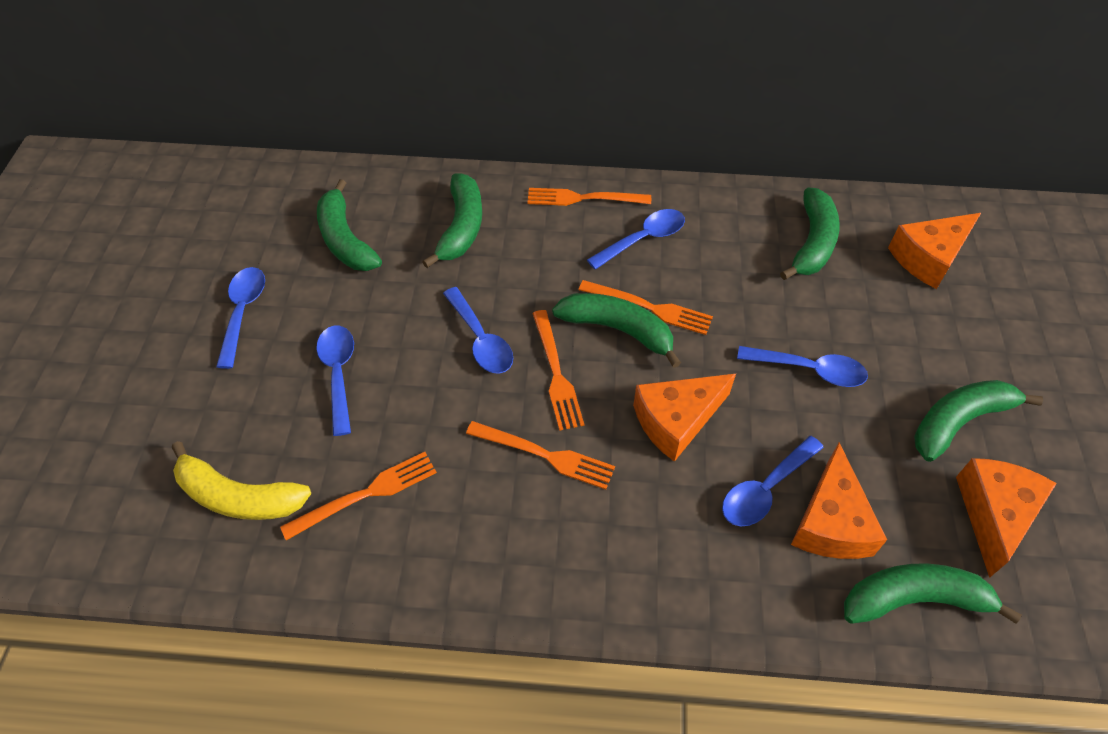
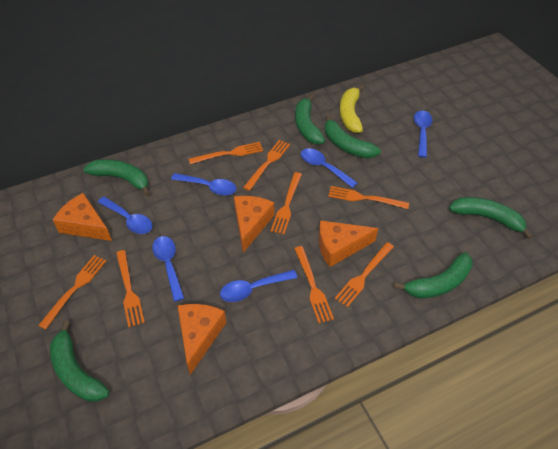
orange fork: [280,452,437,540] [466,421,615,490] [527,188,651,206] [532,310,584,431] [579,280,713,335] = 5 -> [38,255,106,330] [116,250,145,327] [189,142,263,164] [243,140,290,191] [271,172,302,234] [294,246,334,323] [328,186,409,209] [335,242,394,307] = 8

